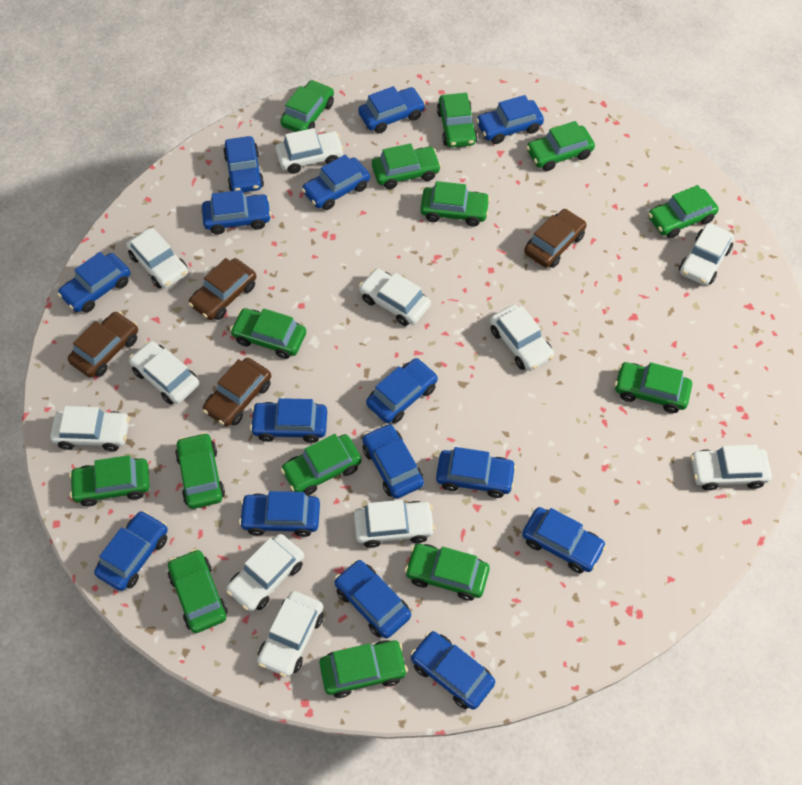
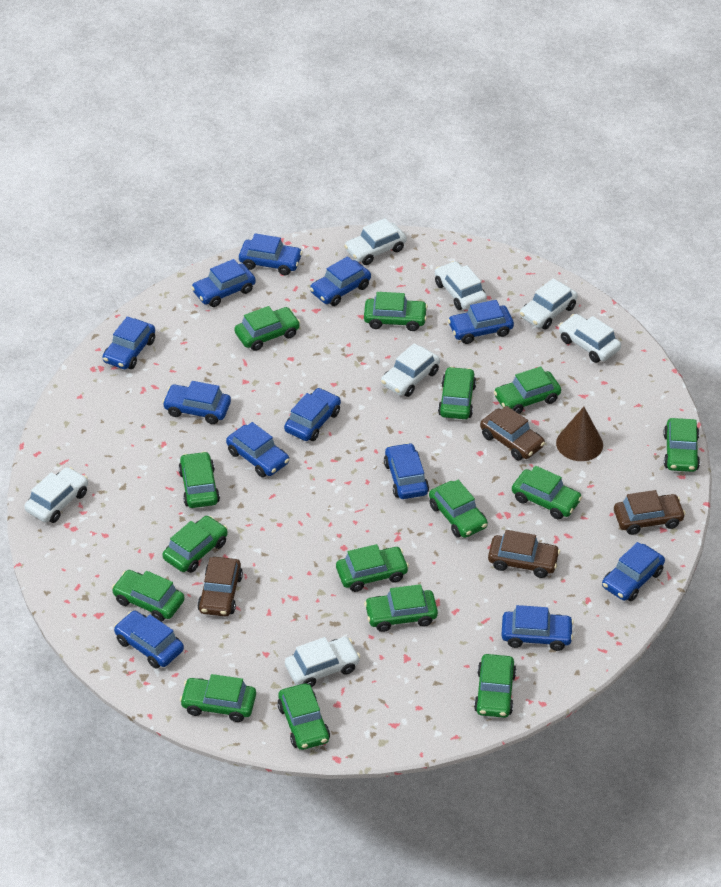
blue car: [58,252,130,313] [94,511,168,591] [202,190,271,234] [223,136,264,192] [239,491,320,537] [250,398,327,443] [302,154,370,210] [334,560,411,639] [358,86,425,133] [362,423,424,499] [366,358,438,423] [411,631,495,710] [436,447,516,498] [476,95,544,144] [522,507,606,573] = 15 -> [102,316,155,369] [114,611,184,669] [162,381,231,424] [191,259,256,307] [226,422,289,477] [239,233,303,275] [284,388,341,441] [310,256,371,306] [384,443,429,499] [448,300,514,344] [501,605,574,651] [602,542,665,601] = 12
brown cone: none = 0 -> [556,407,603,461] = 1
green car: [69,455,150,507] [168,549,228,633] [175,432,225,509] [230,308,306,359] [280,80,334,132] [281,434,362,495] [319,640,408,698] [372,143,441,189] [405,544,490,601] [420,181,490,227] [437,93,478,148] [526,121,595,171] [615,362,692,413] [648,185,719,239] = 14 -> [112,570,185,622] [162,516,228,573] [178,451,220,508] [180,674,256,722] [235,306,300,351] [277,684,330,750] [336,544,409,592] [364,292,428,331] [364,584,438,632] [429,480,488,538] [438,367,476,419] [474,654,516,718] [494,366,561,414] [512,466,582,519] [663,418,700,472] = 15
white car: [50,406,130,451] [126,227,188,288] [129,341,199,404] [226,534,304,611] [257,591,324,677] [275,128,344,174] [354,500,435,548] [359,268,431,326] [490,305,554,371] [679,223,734,285] [691,445,772,491] = 11 -> [24,467,88,523] [285,637,360,687] [344,218,407,265] [381,343,440,397] [435,261,487,310] [520,278,578,329] [559,314,621,363] = 7

